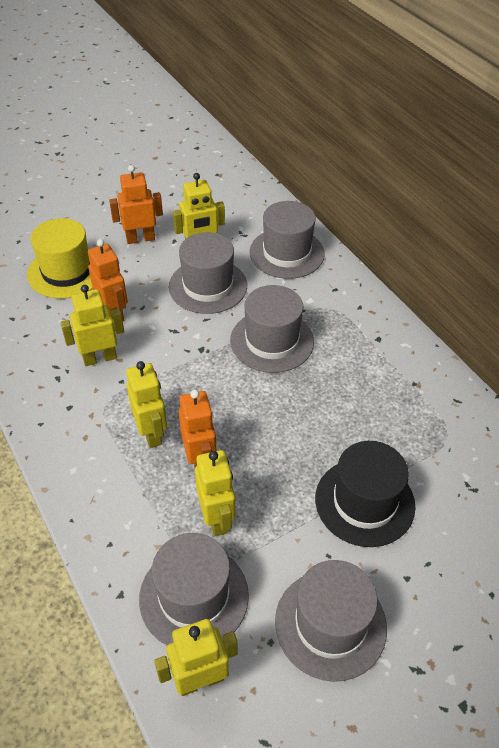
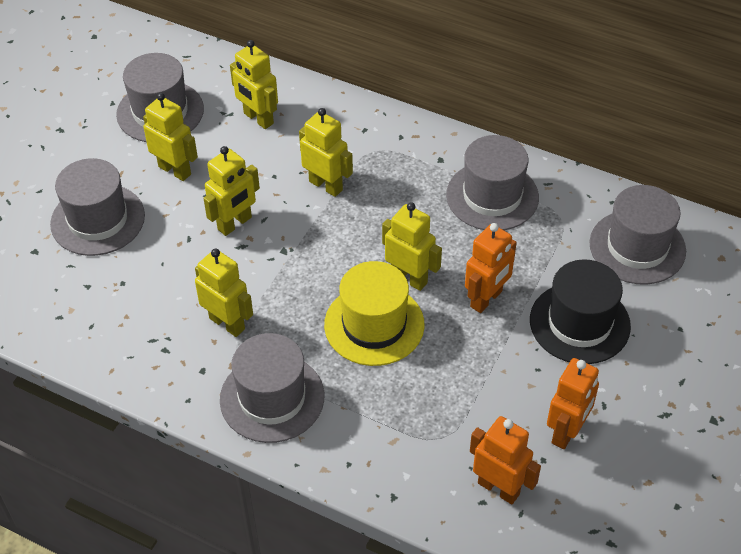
yellow robot: [60,285,124,366] [126,361,167,448] [154,619,237,696] [173,173,225,239] [195,450,235,536] = 5 -> [143,93,198,181] [195,249,253,337] [203,146,260,236] [230,40,278,129] [299,108,353,197] [382,202,442,291] = 6

